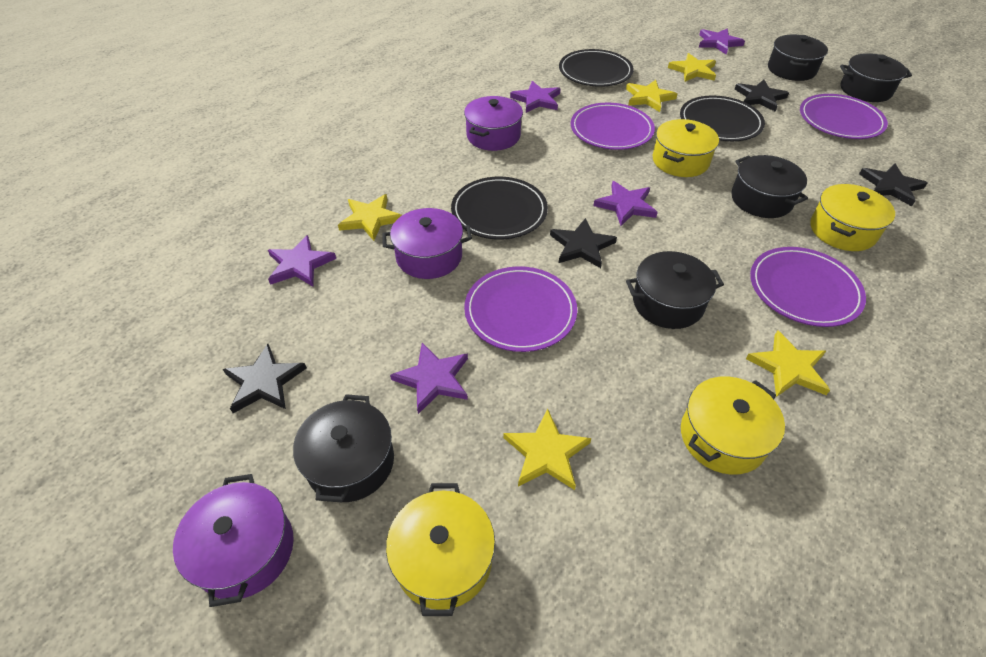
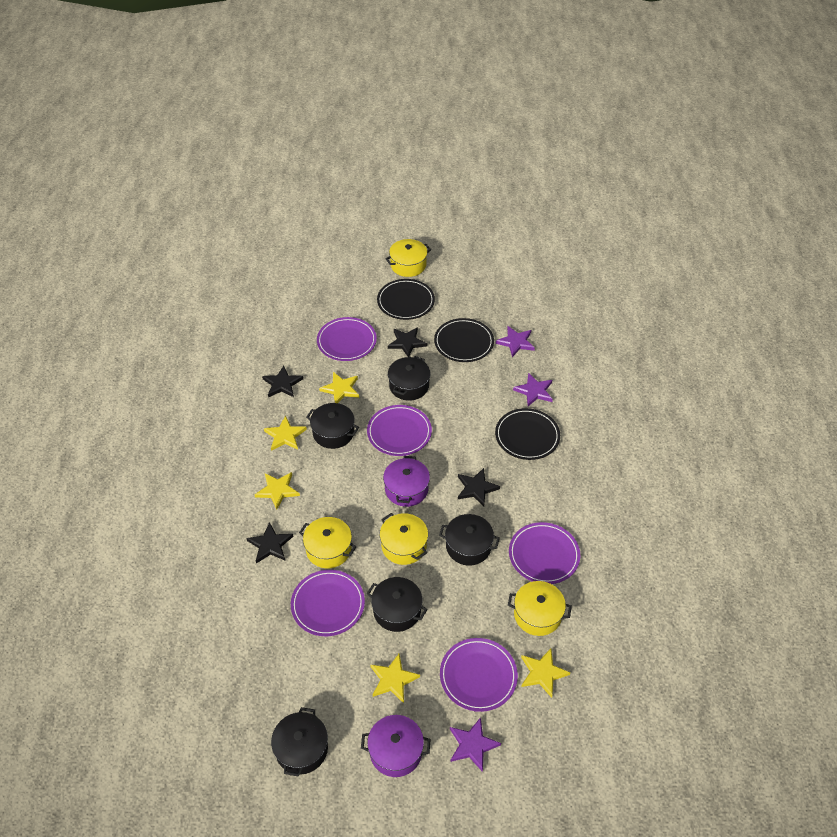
purple plate: [464,266,577,352] [571,103,655,150] [750,247,866,327] [800,94,888,139] = 4 -> [291,570,365,636] [317,317,377,361] [367,405,432,456] [440,638,518,712] [509,522,580,584] = 5
purple pot: [173,474,294,607] [382,208,472,279] [464,96,523,151] = 3 -> [361,715,431,777] [383,456,430,507] = 2
purple star: [268,235,336,286] [390,343,468,414] [510,81,561,113] [593,181,658,226] [699,28,745,54] = 5 -> [450,717,501,772] [496,326,535,357] [513,373,553,406] = 3

